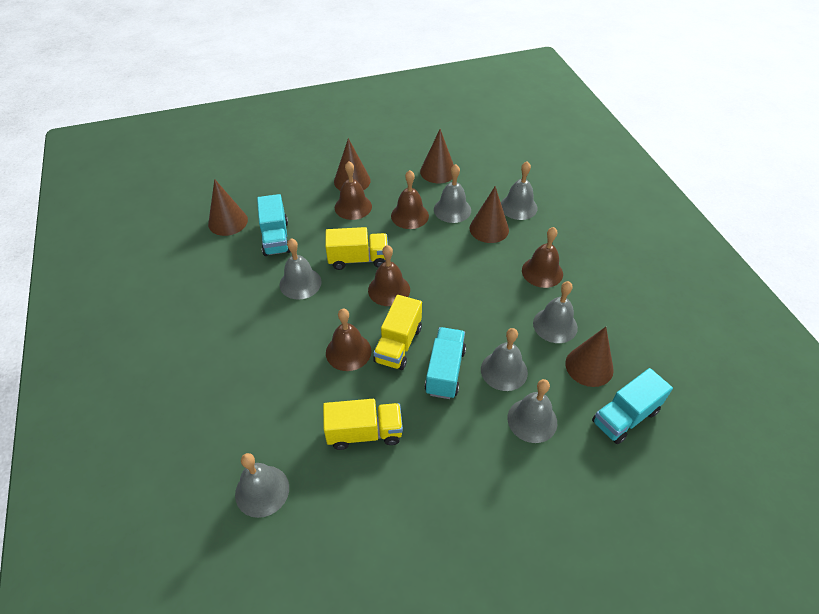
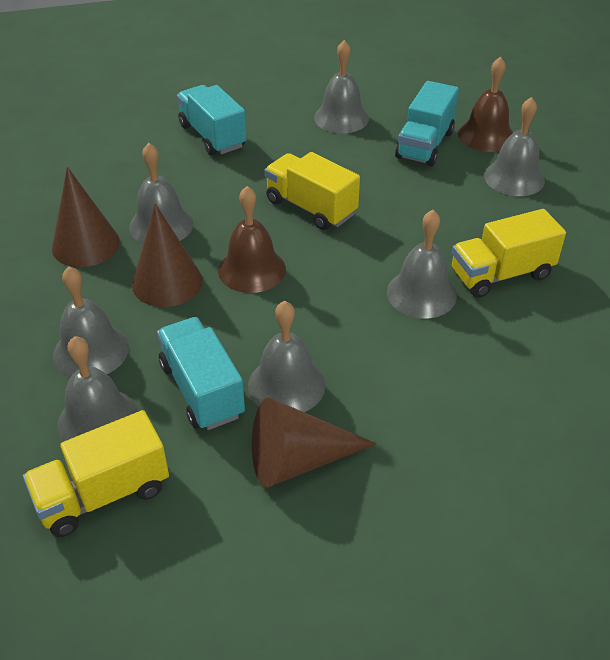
brown bell: [326,309,372,371] [335,161,372,220] [368,245,410,306] [391,170,429,229] [522,227,563,288] = 5 -> [218,186,286,293] [458,56,513,152] = 2
brown cone: [208,179,248,236] [334,138,371,190] [420,129,454,183] [470,186,509,243] [565,327,614,387] = 5 -> [52,167,120,267] [132,204,203,307] [252,398,377,487] = 3

